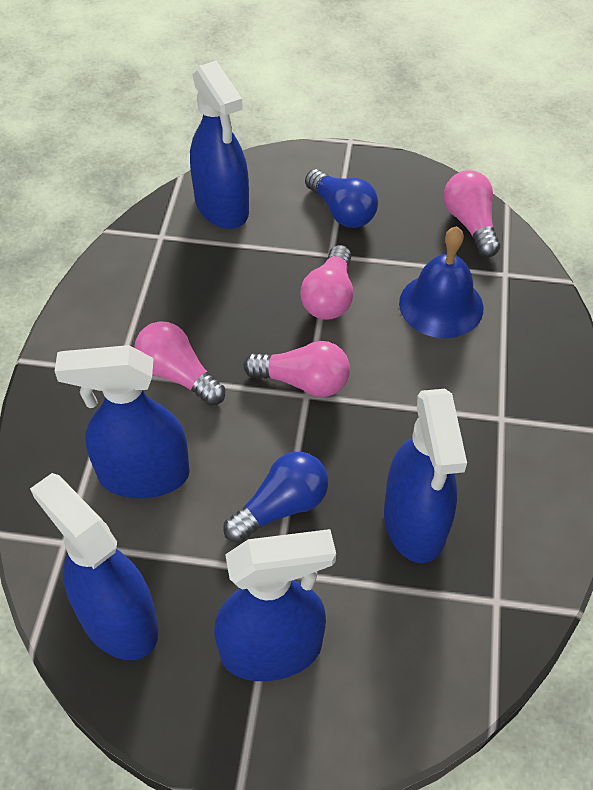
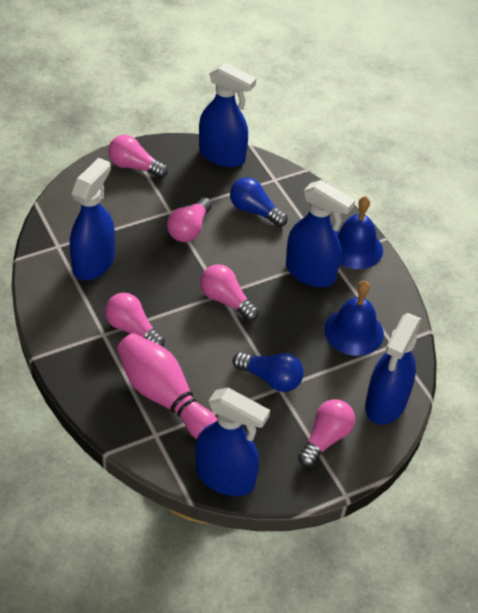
blue bell: [399,226,483,338] = 1 -> [324,281,384,356] [336,196,383,269] = 2
pink bowling pin: none = 0 -> [117,333,217,439] = 1
pink light bulb: [134,321,225,406] [243,341,350,397] [300,245,353,320] [444,170,500,257] = 4 -> [105,293,165,347] [108,135,168,178] [167,197,212,242] [200,264,259,321] [298,399,355,467] = 5

